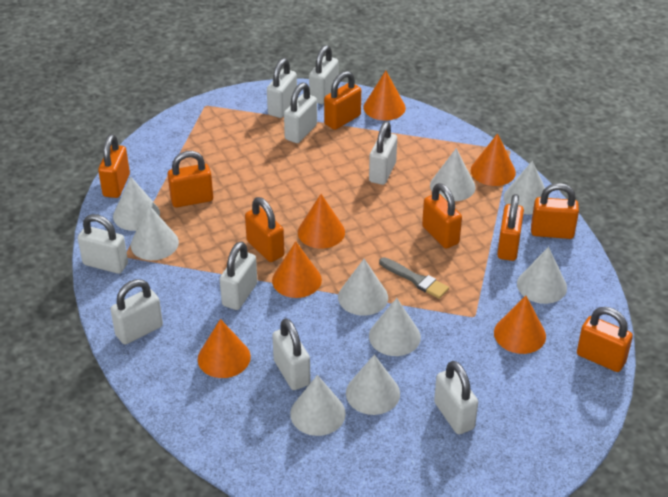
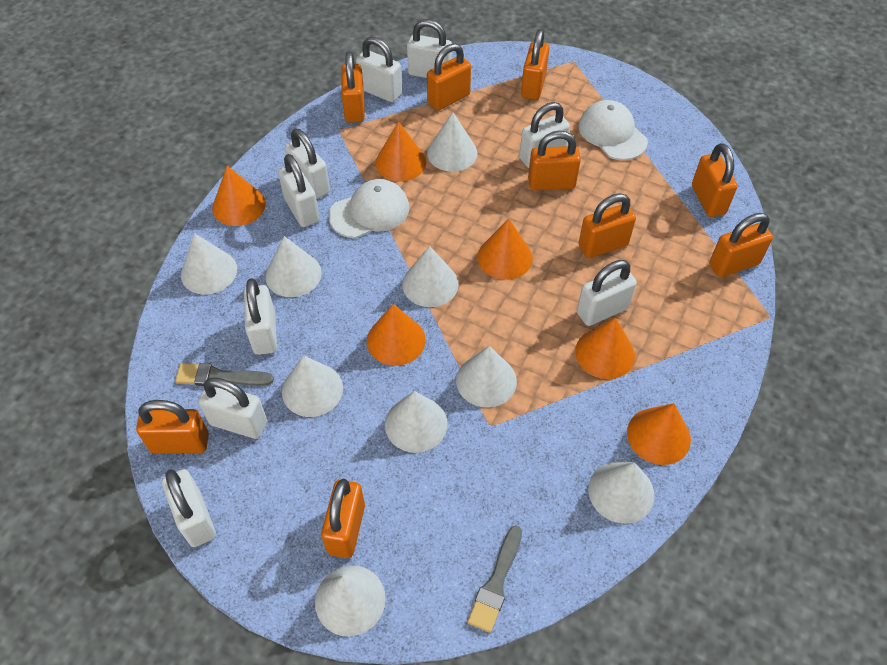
grey brush: [379,257,449,299] = 1 -> [175,363,274,386] [467,525,522,633] = 2
orange padlock: [98,134,130,198] [167,151,213,208] [245,197,285,262] [324,71,361,130] [422,183,462,249] [497,194,524,261] [531,183,579,239] [577,307,633,372] = 8 -> [136,400,209,454] [321,479,365,558] [341,52,365,123] [427,43,471,110] [521,29,550,100] [528,131,581,190] [578,193,636,258] [692,143,737,217] [709,213,773,277] = 9
white cap: none = 0 -> [329,179,409,238] [579,100,648,160] = 2

